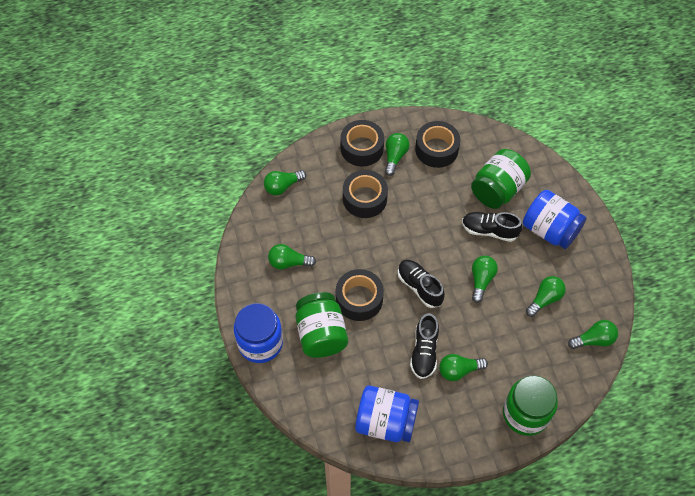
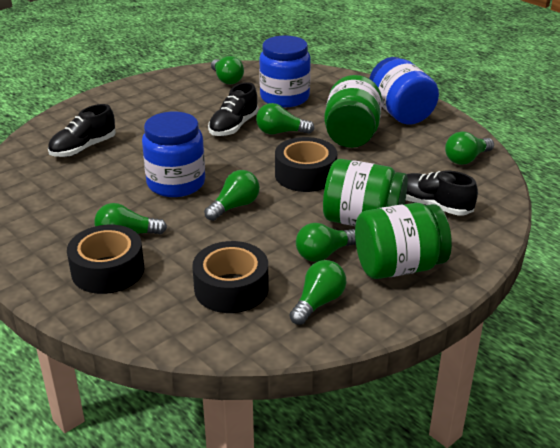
black tape: [336,269,384,321] [340,120,384,166] [343,170,388,218] [415,121,460,168] = 4 -> [67,225,144,294] [192,241,268,313] [275,137,337,192] = 3

